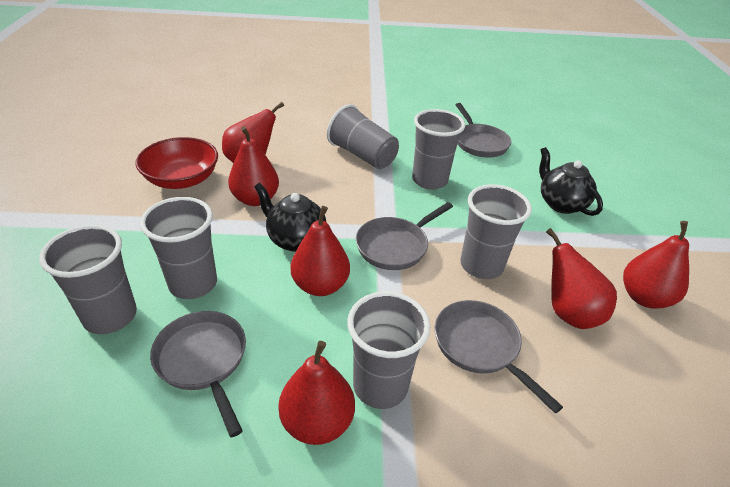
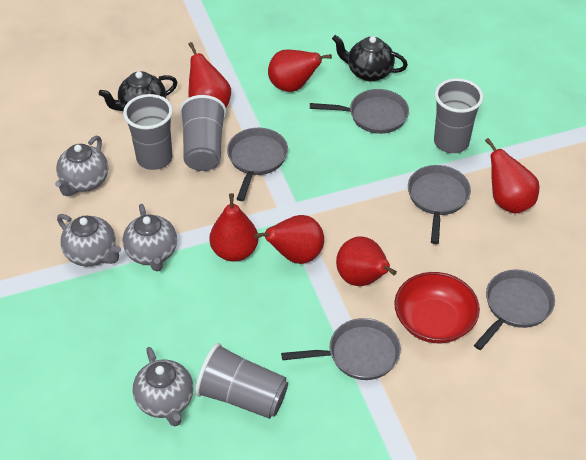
grey cup: [39,225,137,334] [140,197,217,299] [327,104,399,169] [347,292,430,409] [412,109,465,190] [460,184,532,279] = 6 -> [123,94,173,170] [180,95,226,171] [195,343,288,419] [434,78,484,153] = 4
grey pan: [150,311,246,438] [356,202,453,270] [434,300,563,414] [456,103,511,158] = 4 -> [227,128,288,201] [281,318,401,380] [310,89,409,134] [408,165,471,244] [474,270,555,350] = 5
grey teapot: none = 0 -> [55,136,108,196] [57,214,121,266] [123,204,177,272] [133,347,193,426] = 4

